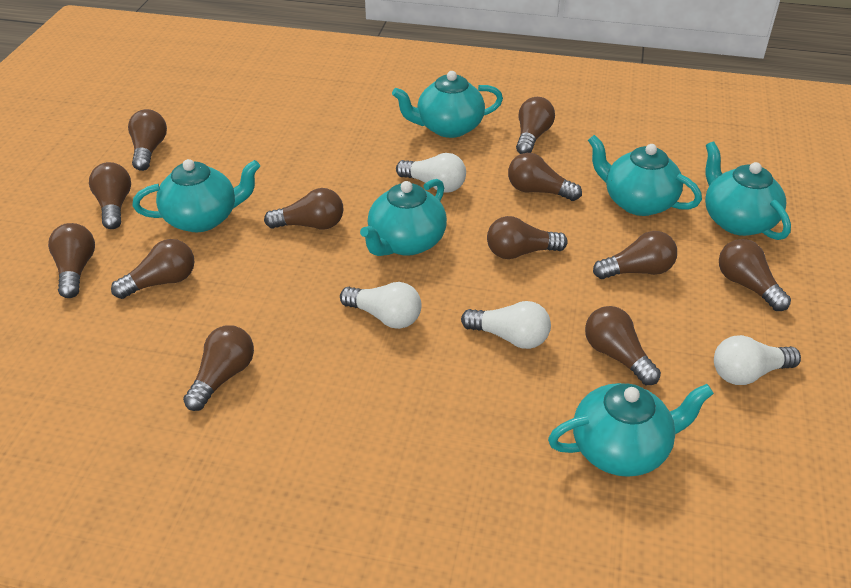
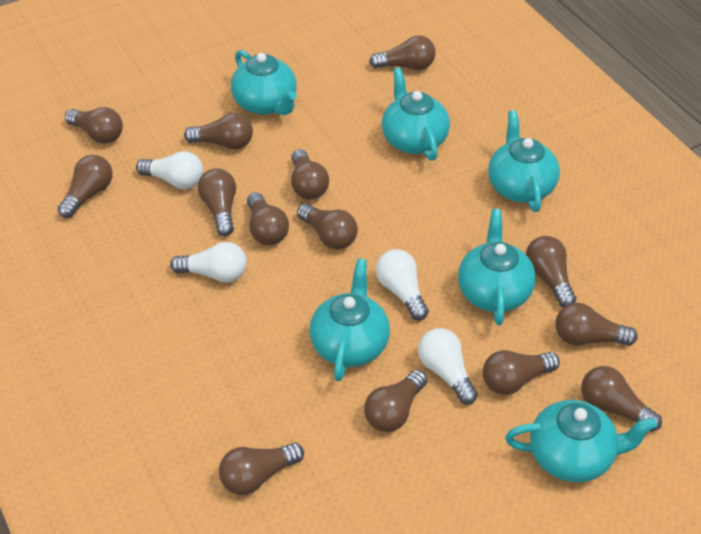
brown light bulb: [48,223,95,298] [89,162,131,229] [111,239,194,299] [128,109,167,171] [183,325,254,411] [264,188,343,230] [487,216,568,259] [508,153,582,201] [516,97,555,154] [585,306,661,385] [593,231,677,279] [719,239,791,311] = 12 -> [58,155,113,218] [65,107,123,144] [184,113,253,150] [198,168,236,236] [219,442,304,495] [247,192,289,245] [291,149,329,200] [297,203,358,249] [364,370,427,432] [369,35,436,70] [483,350,560,395] [525,236,576,307] [555,303,637,346] [581,366,662,432] = 14

